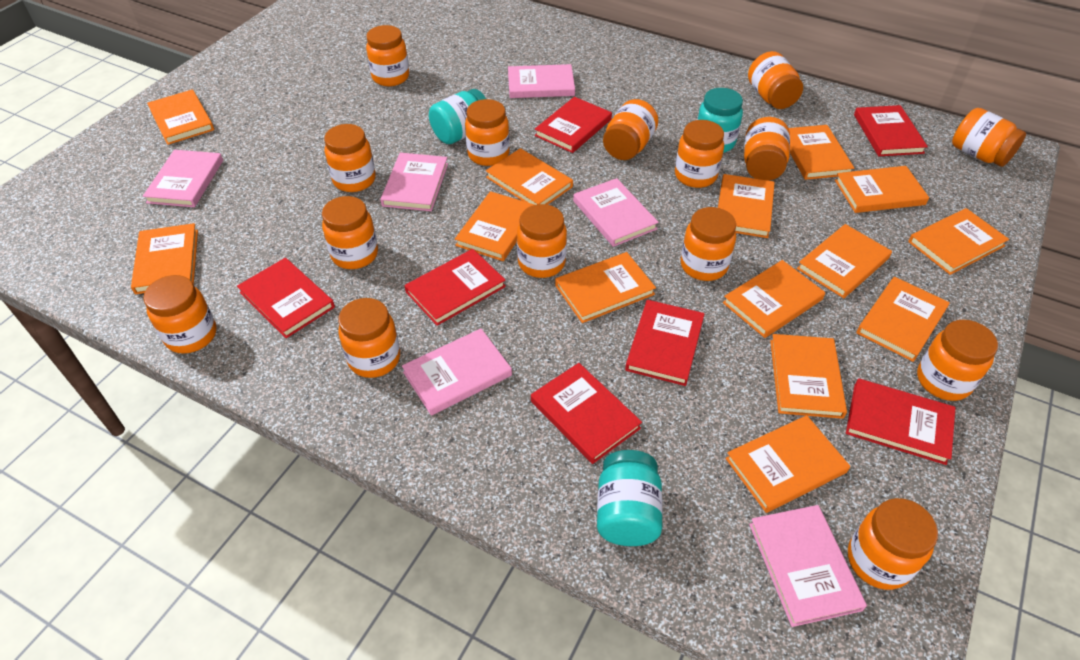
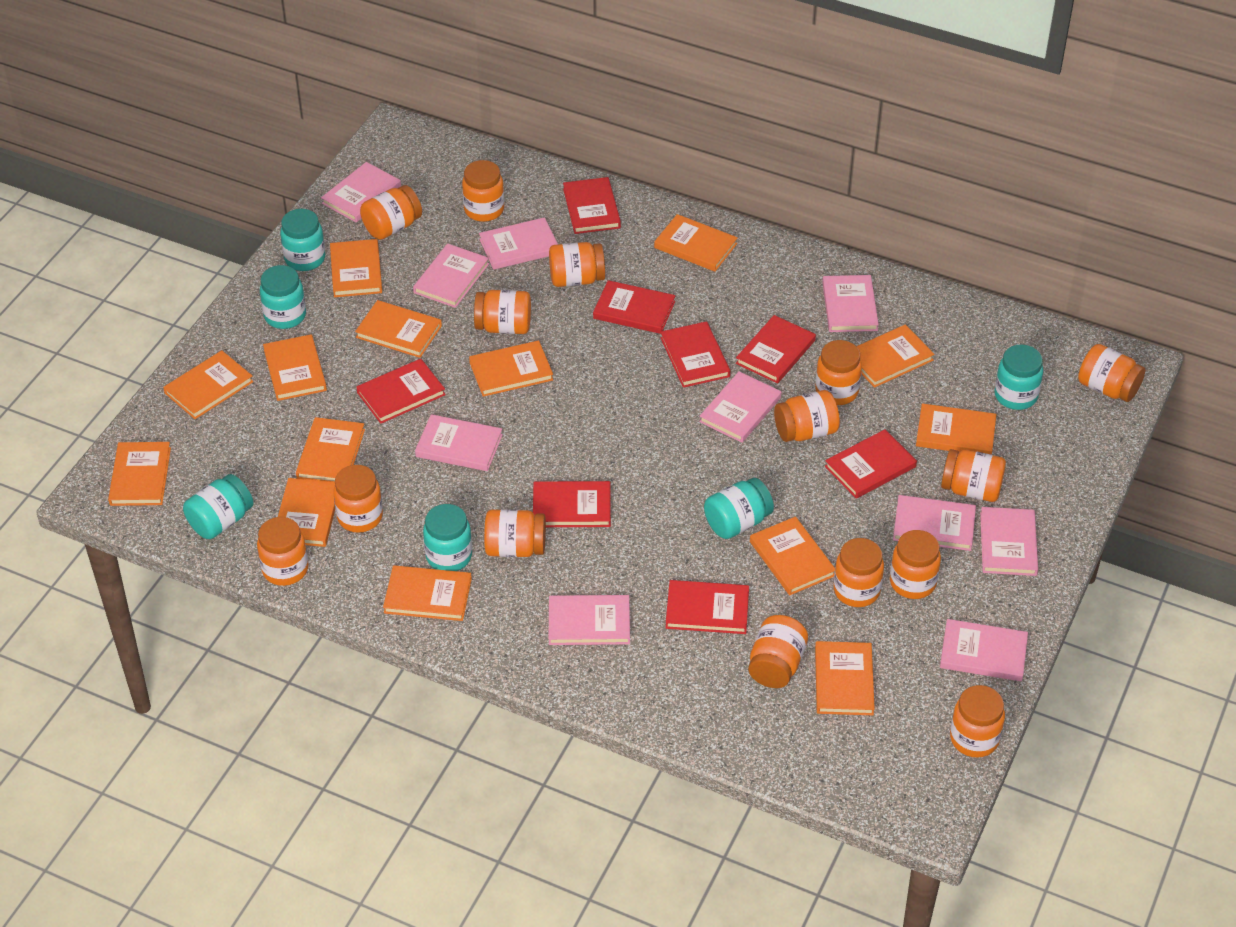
pink book: [143,150,223,207] [380,153,448,211] [402,329,512,415] [508,64,575,98] [573,178,659,247] [749,505,867,627] = 6 -> [321,162,401,222] [413,243,489,308] [415,414,503,471] [479,217,558,270] [549,595,630,645] [699,371,781,443] [822,275,879,332] [893,495,976,551] [940,619,1028,681] [980,507,1038,576] = 10
red book: [237,258,335,338] [404,249,506,326] [531,363,642,464] [535,97,612,153] [625,300,705,386] [846,378,956,465] [854,105,928,156] = 7 -> [356,359,446,424] [533,481,611,527] [563,177,621,234] [593,280,675,334] [660,321,731,388] [666,580,749,634] [736,315,816,383] [825,429,917,499] = 8
turquoise jar: [429,89,486,144] [597,450,663,546] [697,88,743,153] = 3 -> [183,474,254,539] [260,265,306,329] [280,209,325,271] [423,504,472,571] [704,478,774,539] [994,344,1043,410] = 6

